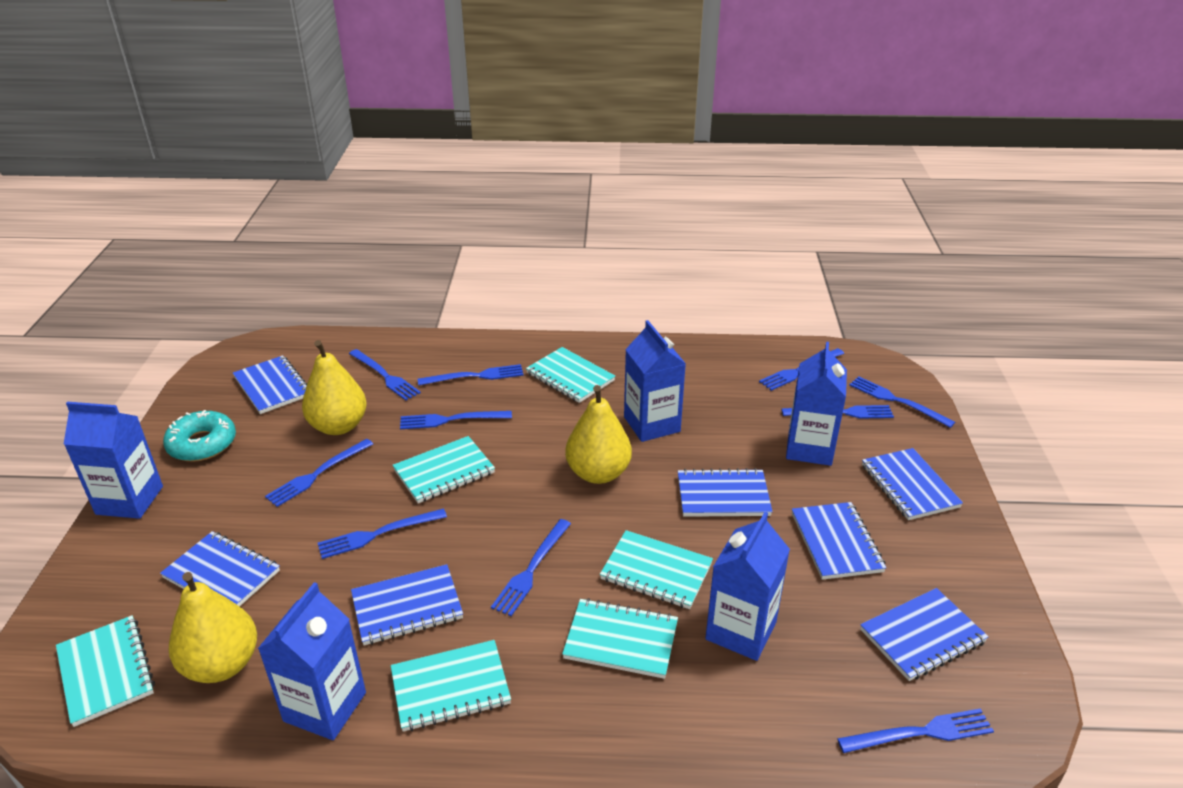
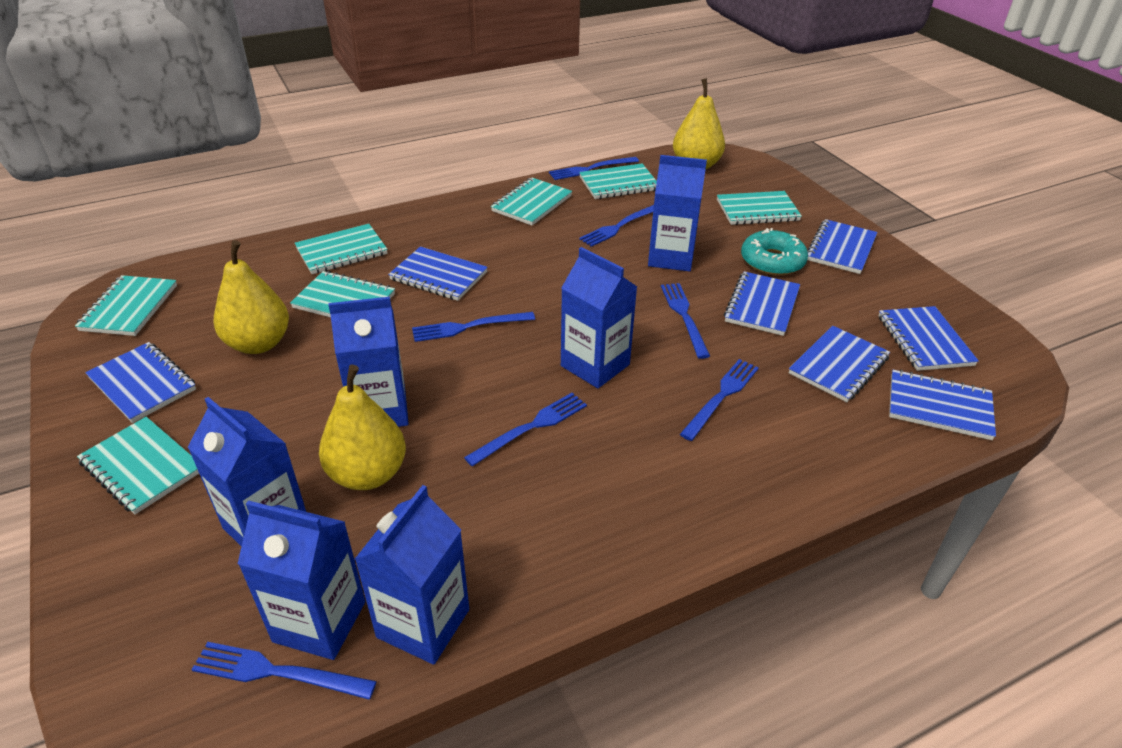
blue carton: [64,402,163,519] [258,582,366,740] [624,320,686,442] [705,512,790,661] [786,342,847,466] = 5 -> [188,397,306,547] [238,500,365,660] [328,297,409,427] [355,485,469,665] [561,247,637,388] [648,155,707,271] = 6
blue fork: [265,439,373,507] [318,508,447,559] [349,349,421,400] [400,411,512,429] [418,364,524,386] [491,519,571,616] [759,348,844,391] [781,405,894,419] [837,708,994,753] [849,376,955,428] = 10 -> [191,642,377,700] [412,312,535,342] [464,393,587,466] [549,157,639,180] [579,205,654,247] [661,283,710,359] [680,359,759,441] = 7
turquoise notebook: [56,615,155,727] [391,640,511,732] [392,436,495,503] [526,347,615,403] [562,598,678,679] [600,530,713,609] = 6 -> [75,275,177,336] [77,417,199,514] [290,271,395,317] [295,224,388,274] [491,178,572,225] [579,163,657,199] [717,191,802,225] = 7

